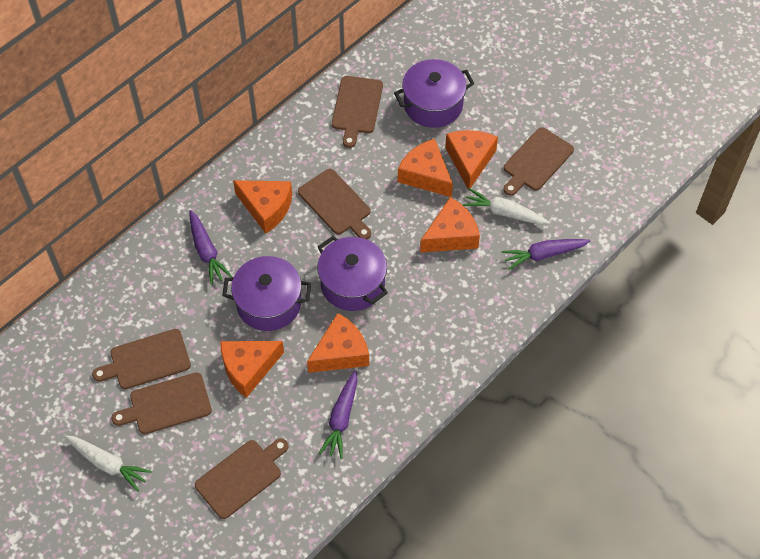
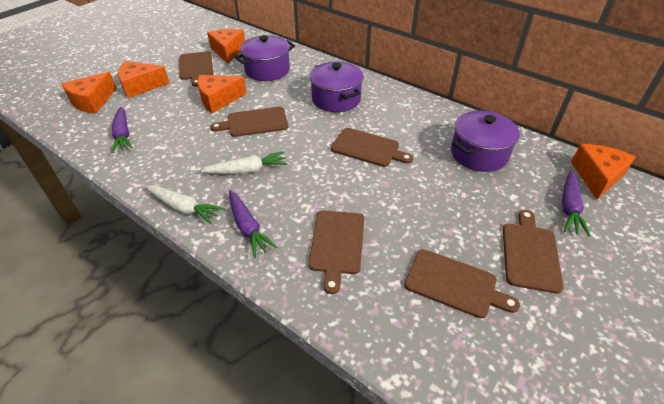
orange cheese: [220,341,284,398] [233,180,292,234] [307,313,369,373] [398,139,453,197] [420,197,480,252] [445,130,498,189] = 6 -> [62,72,116,114] [118,61,169,98] [197,75,247,113] [207,29,245,64] [571,144,636,199] = 5

